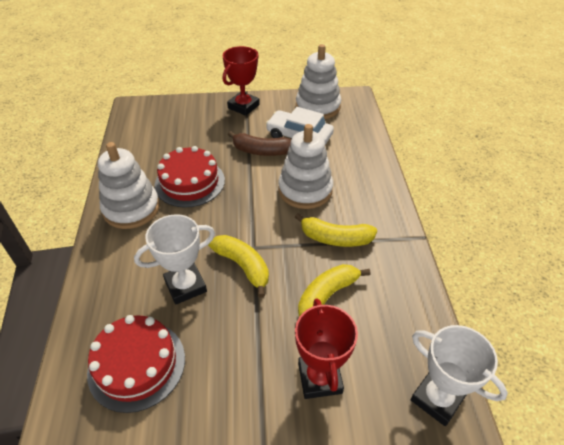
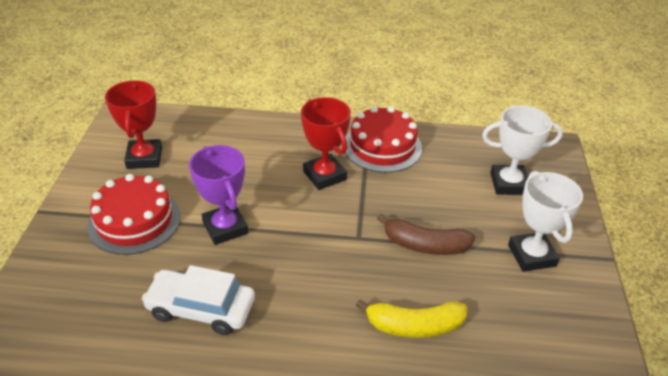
purple trophy: none = 0 -> [189,145,248,245] = 1
white stacking toy: [98,142,160,229] [278,124,333,209] [296,44,341,119] = 3 -> none = 0
yellow banana: [208,235,269,298] [295,213,377,247] [298,264,371,317] = 3 -> [356,299,467,338] = 1

